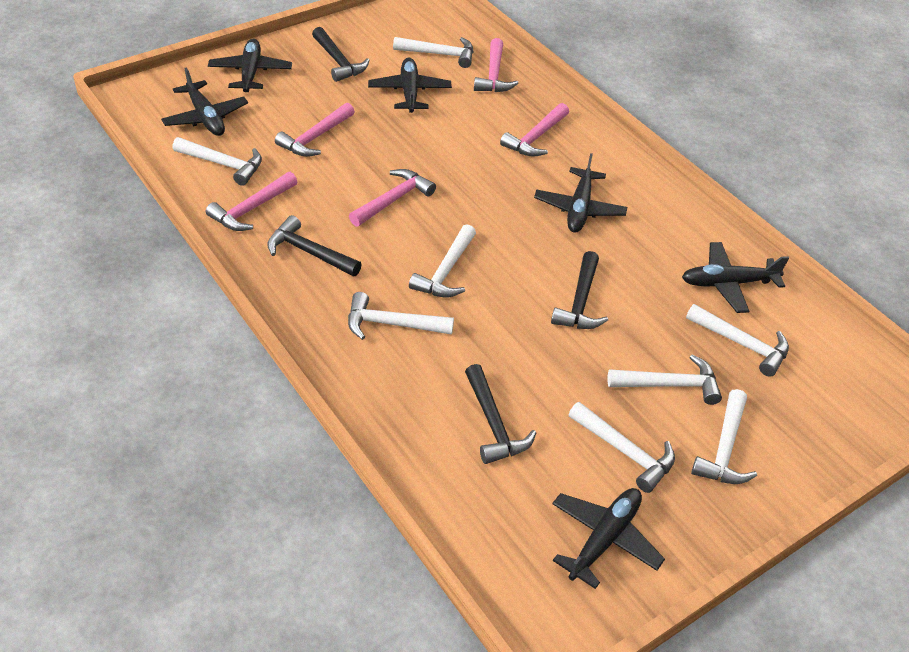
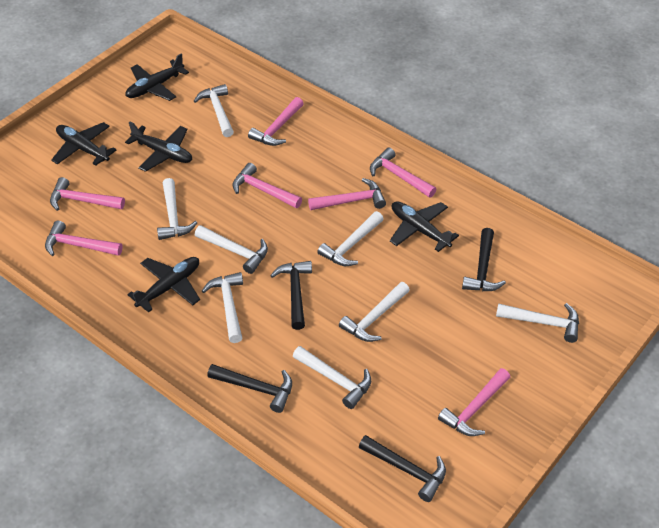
black plane: [161,67,248,136] [208,38,292,92] [368,58,452,113] [534,153,627,233] [552,488,665,589] [682,242,789,313] = 6 -> [51,122,117,166] [125,121,192,172] [126,53,189,101] [127,257,200,313] [390,202,459,252] = 5
pink hammer: [206,172,297,231] [275,103,355,157] [349,169,436,227] [474,38,518,92] [500,103,569,157] = 5 -> [45,221,123,256] [50,177,125,211] [232,163,302,208] [248,97,304,146] [308,178,386,210] [370,147,436,198] [438,368,510,436] = 7

